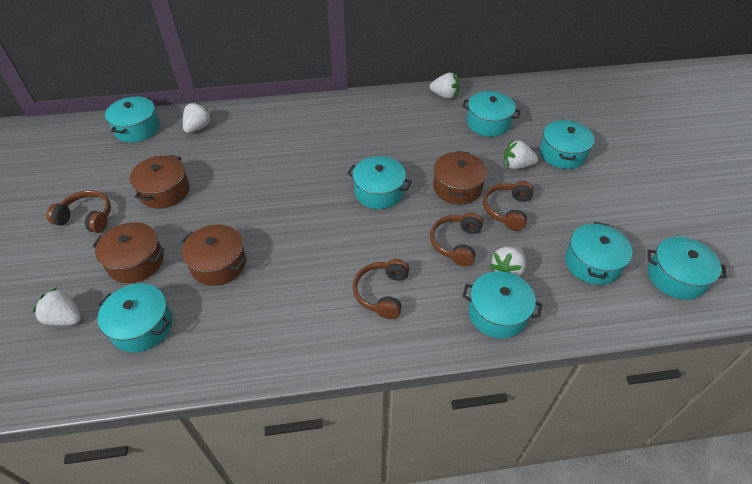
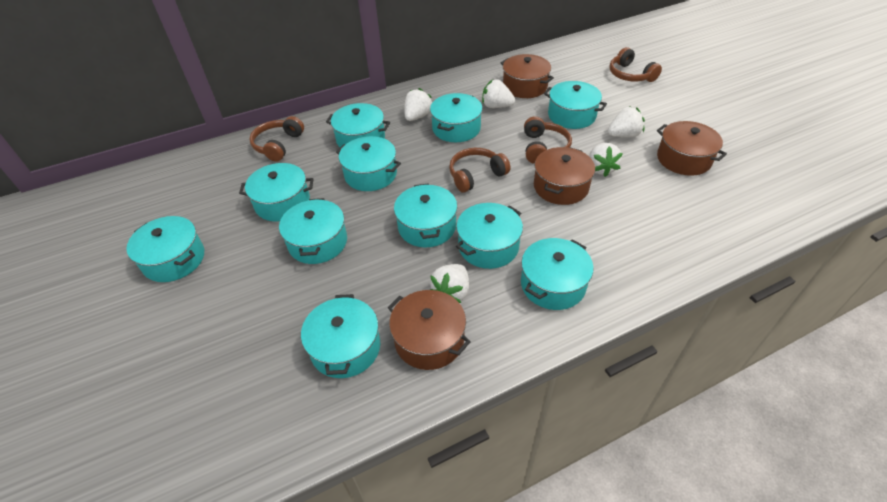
turquoise pot: [98,283,172,352] [105,96,160,143] [347,156,412,209] [462,91,521,137] [462,271,542,339] [540,120,595,169] [565,222,633,285] [647,237,727,300] = 8 -> [126,216,204,282] [239,163,314,221] [279,198,347,264] [301,294,380,378] [326,103,390,147] [336,136,401,191] [394,184,457,248] [430,93,483,142] [456,203,523,269] [521,238,594,310] [544,81,607,129] = 11

